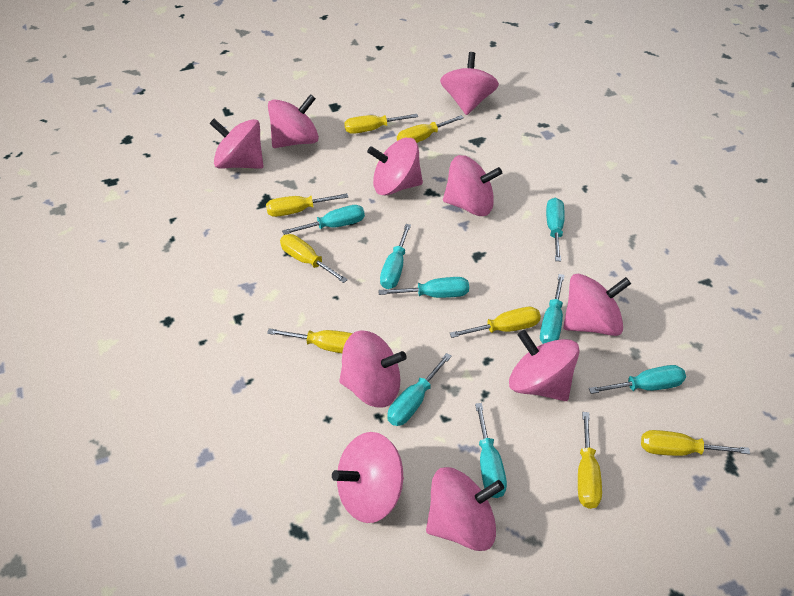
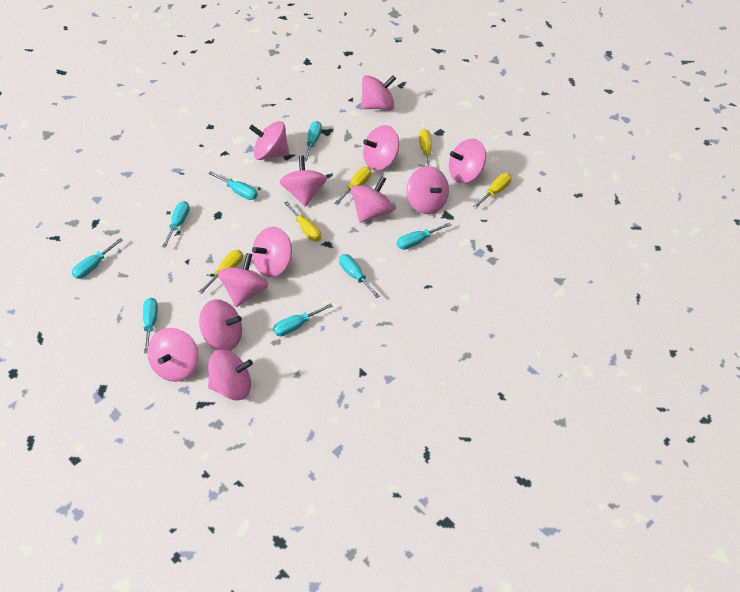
pink spinning top: [209,118,263,169] [268,94,319,148] [332,432,404,523] [339,330,407,408] [367,138,423,196] [426,467,504,551] [440,52,499,115] [443,155,502,216] [509,330,580,401] [563,274,631,336] = 10 -> [147,328,199,382] [199,299,242,351] [208,349,253,400] [218,253,268,307] [249,121,289,160] [252,227,292,277] [280,156,327,207] [351,176,394,223] [361,75,396,110] [363,125,399,170] [406,166,449,214] [449,139,486,183] = 12
yellow screwdriver: [266,193,348,217] [267,328,353,353] [280,234,348,283] [344,114,418,134] [397,115,464,143] [450,307,541,338] [578,412,602,509] [641,430,750,456] = 8 -> [198,250,243,294] [284,201,321,241] [335,167,371,205] [419,129,432,166] [473,173,512,208] = 5

